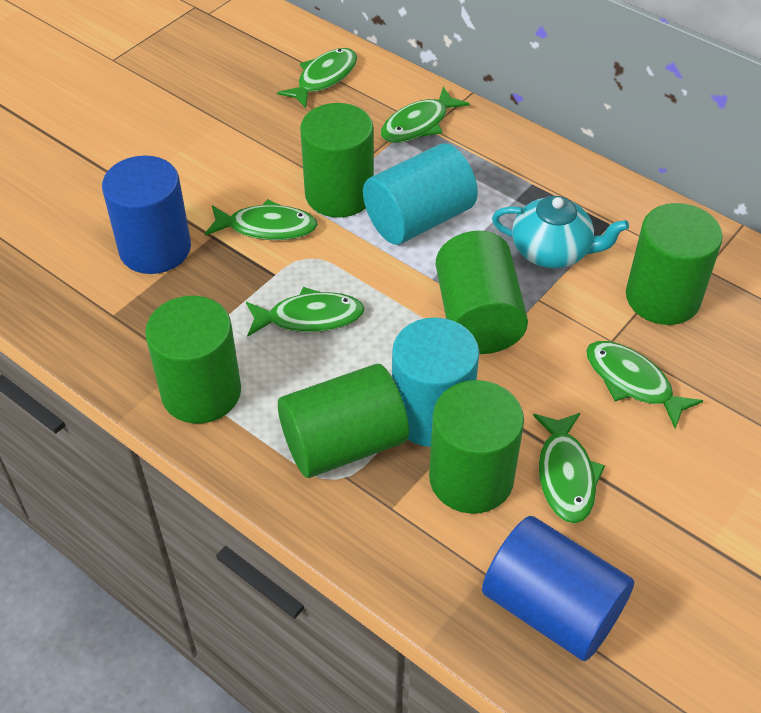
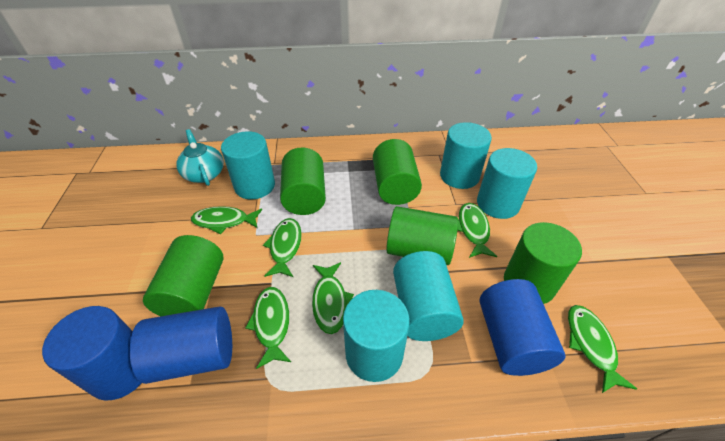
blue cylinder: [102,156,191,274] [482,516,634,661] = 2 -> [42,306,141,400] [130,306,232,384] [480,279,565,376] = 3
green cylinder: [145,296,241,424] [278,364,409,478] [300,103,374,218] [429,380,524,514] [436,231,528,354] [626,203,723,325] = 6 -> [143,235,224,316] [280,147,326,215] [373,139,422,205] [386,206,458,265] [504,222,582,304] = 5
turquoise cylinder: [363,143,478,245] [392,317,479,447] = 2 -> [221,131,275,199] [343,290,410,382] [393,251,464,341] [440,122,492,189] [477,148,537,219] = 5

